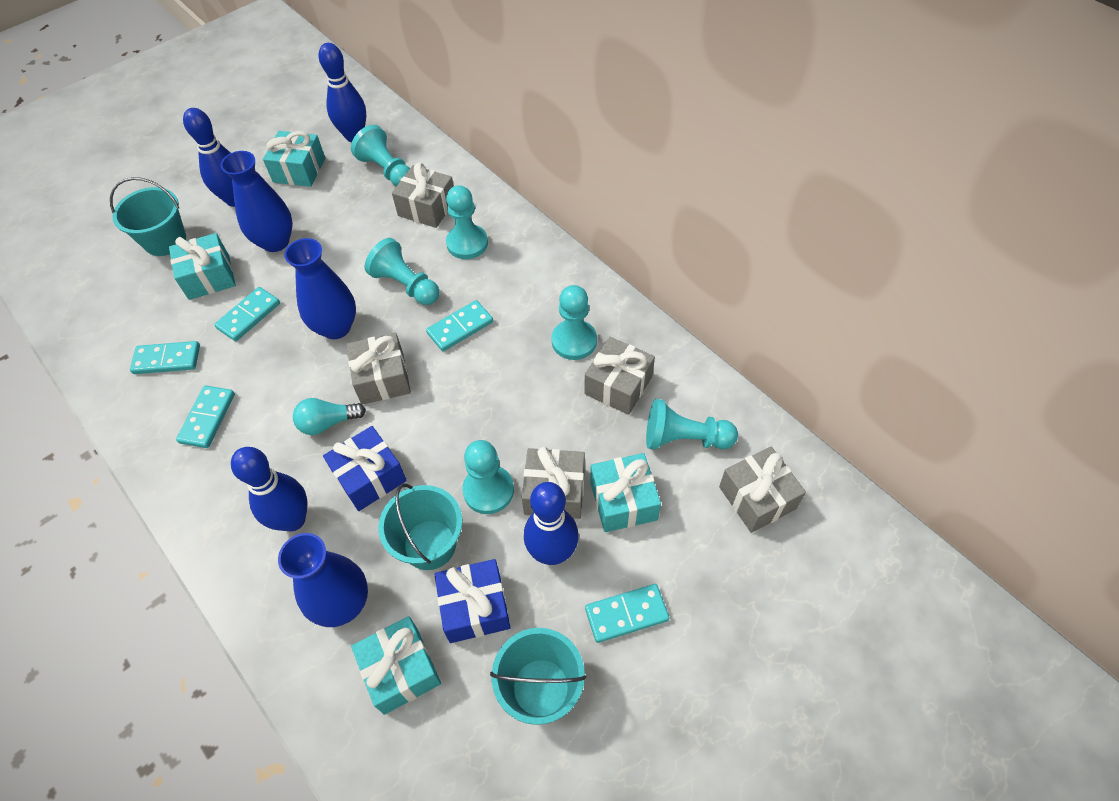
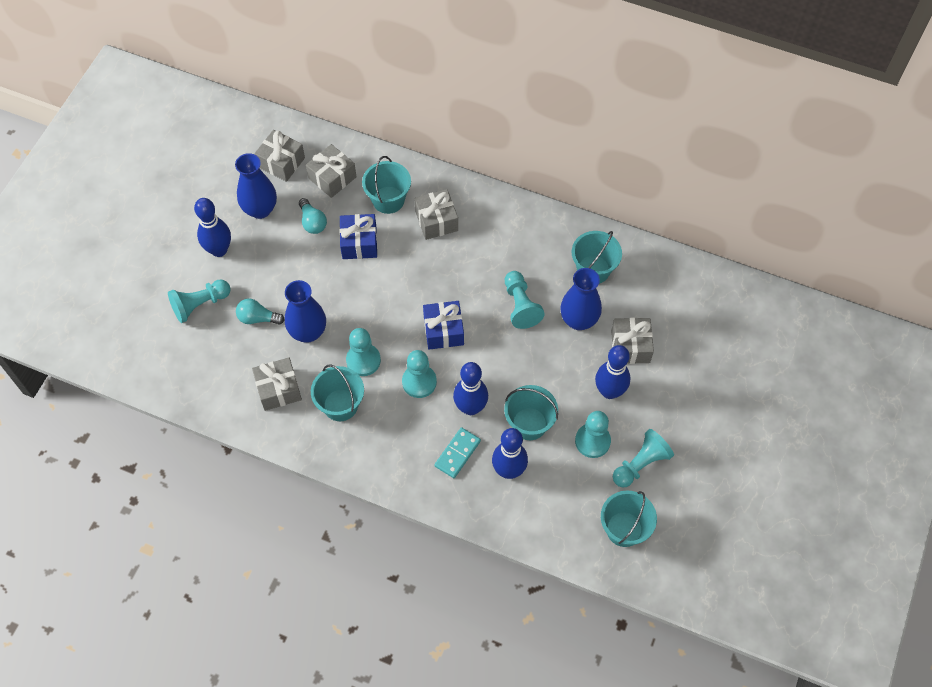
turquoise bucket: [110,177,186,256] [378,484,462,570] [490,628,586,725] = 3 -> [311,364,364,421] [362,156,411,214] [504,385,558,440] [572,231,622,284] [601,490,657,547] = 5
turquoise domino: [130,341,200,374] [176,386,235,448] [214,287,280,341] [426,300,493,351] [585,584,669,643] = 5 -> [435,427,481,478] = 1
turquoise gift: [169,233,236,300] [263,131,325,187] [351,616,441,715] [590,453,661,532] = 4 -> none = 0
turquoise light bulb: [293,398,366,435] = 1 -> [236,298,285,325] [299,198,327,234] = 2

